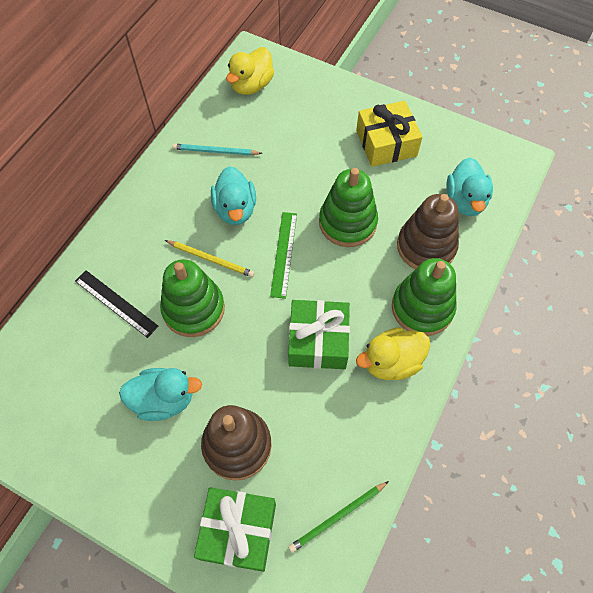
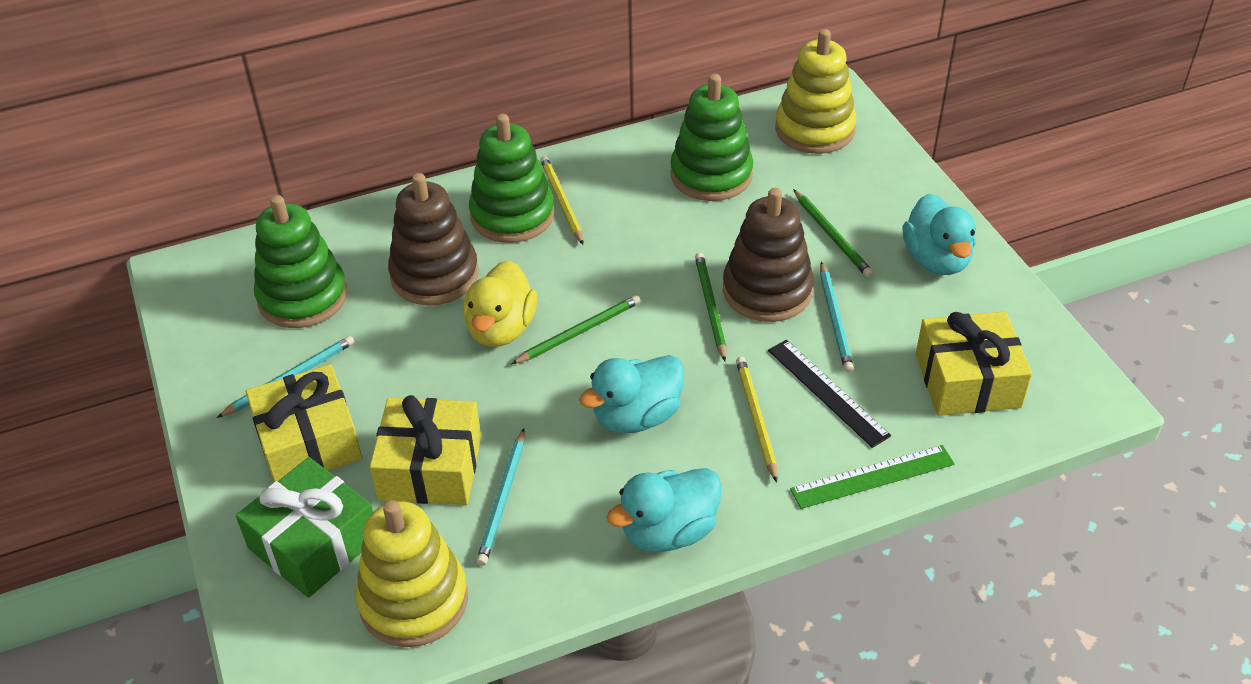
green gift: [194,487,276,572] [288,300,350,369] = 2 -> [236,457,373,598] = 1
green pencil: [288,481,389,553] = 1 -> [511,295,641,364] [695,253,726,361] [793,189,873,277] = 3
turquoise pencil: [172,144,263,155] = 1 -> [217,336,355,418] [476,428,525,566] [820,262,854,372] = 3
yellow duck: [226,47,274,95] [356,327,431,380] = 2 -> [463,260,537,347] = 1
yellow gift: [356,101,422,167] = 1 -> [246,364,362,482] [369,395,481,505] [916,311,1032,416] = 3
yellow pencil: [165,240,254,277] = 1 -> [540,156,583,245] [736,357,778,483] = 2
yellow stacking toy: none = 0 -> [356,500,468,647] [775,29,856,154] = 2

